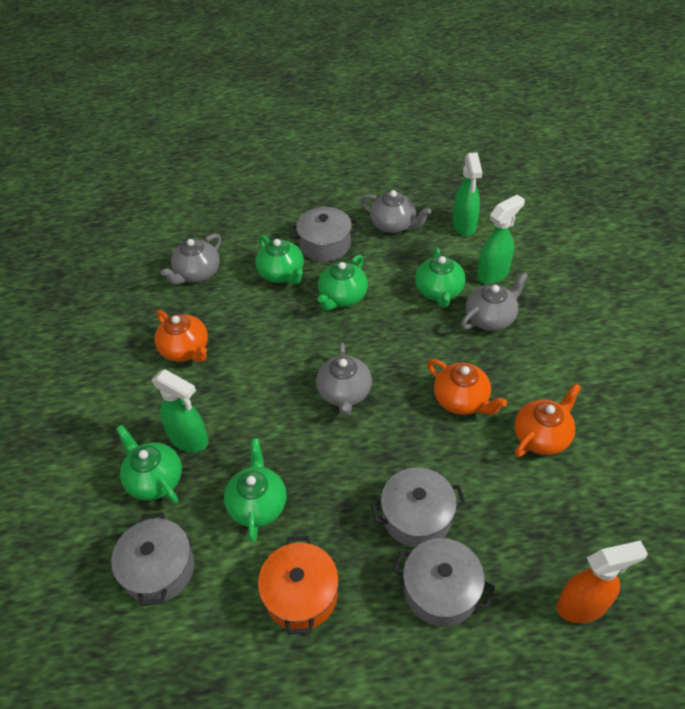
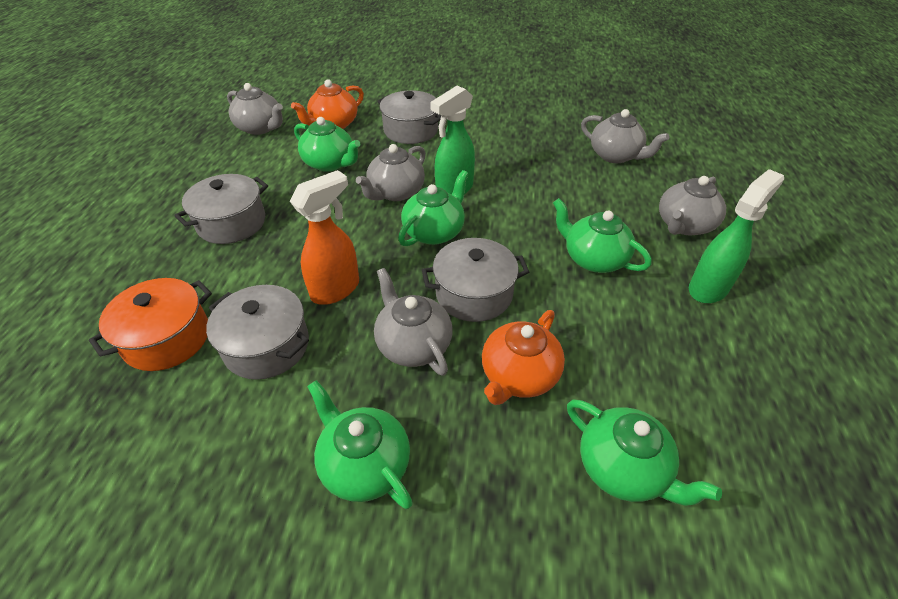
green spray bottle: [152,369,209,452] [453,152,483,236] [477,195,525,284] = 3 -> [430,85,475,195] [689,169,784,303] = 2
grey teapot: [161,234,221,285] [316,342,372,416] [360,190,431,233] [461,272,528,331] = 4 -> [227,83,283,135] [356,144,426,201] [374,268,453,376] [581,109,669,163] [659,176,726,236] = 5
orange teapot: [155,310,208,362] [427,359,507,415] [514,383,581,457] = 3 -> [291,79,364,129] [482,310,565,405] = 2

